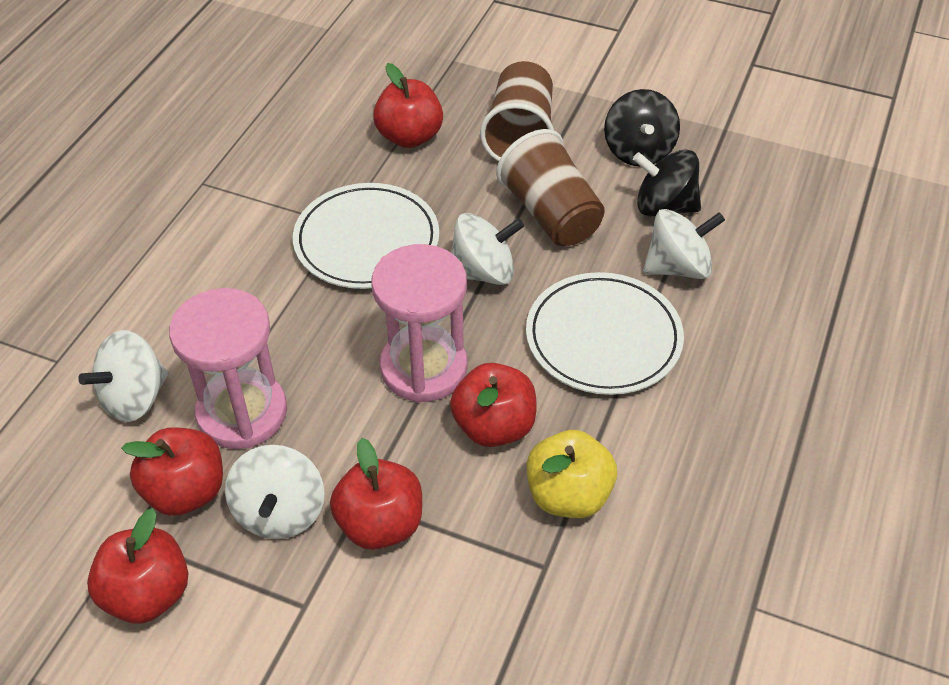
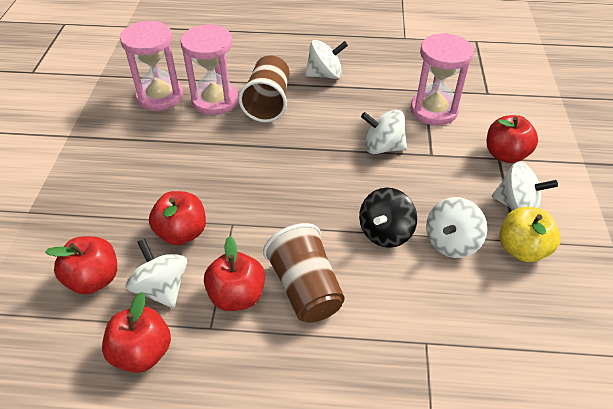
black spinning top: [604,89,680,166] [633,149,701,216] = 2 -> [359,188,417,248] = 1
pink hourglass: [169,288,287,449] [371,244,467,403] = 2 -> [120,20,183,111] [180,24,239,115] [410,33,474,125] = 3
white plate: [293,183,439,289] [526,272,684,395] = 2 -> none = 0
white spinning top: [78,330,169,422] [225,445,325,539] [451,213,524,285] [643,209,725,279] = 4 -> [125,239,187,308] [305,40,348,79] [361,109,407,154] [426,197,487,258] [492,162,558,210] = 5

